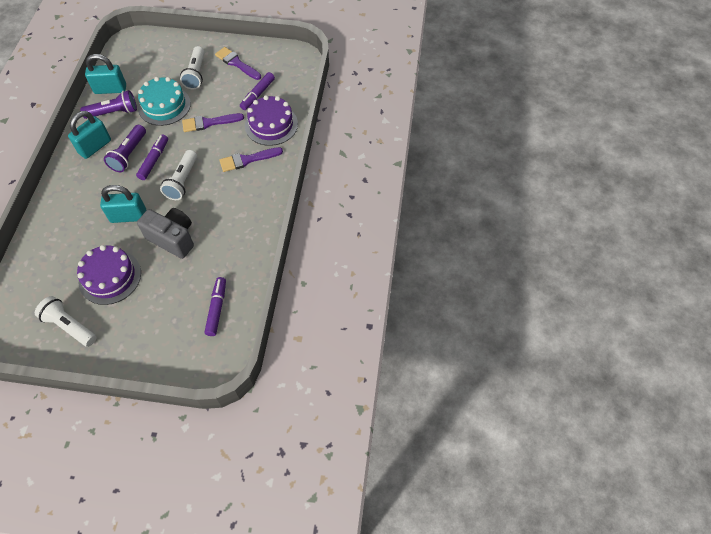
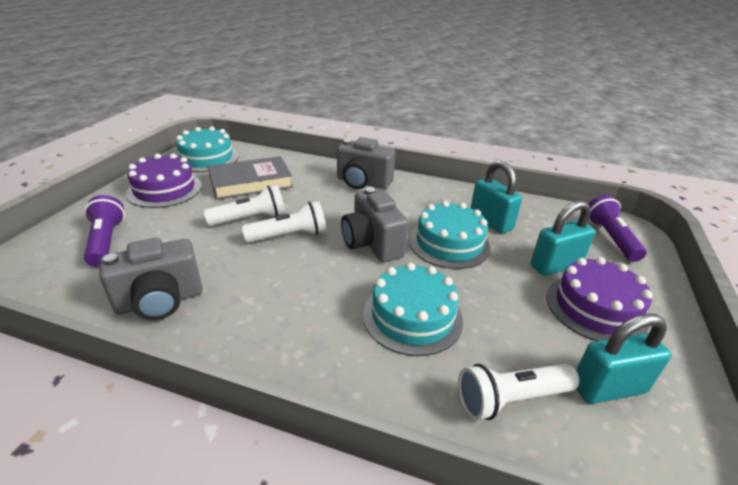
grey book: none = 0 -> [208,156,293,200] = 1
grey camera: [137,208,194,259] = 1 -> [99,238,203,320] [337,137,395,189] [341,187,409,262] = 3
purple brush: [182,113,244,132] [215,47,261,80] [220,147,283,172] = 3 -> none = 0
purple marker: [136,134,168,180] [204,277,226,336] [240,72,275,110] = 3 -> none = 0
turquoise cake: [138,77,191,126] = 1 -> [176,126,238,172] [363,262,463,356] [409,201,490,269] = 3

